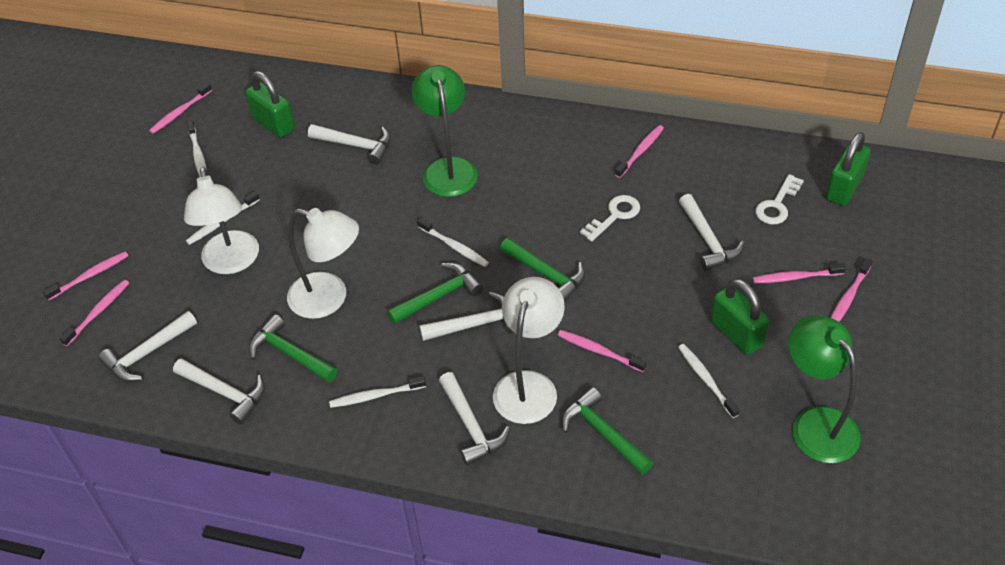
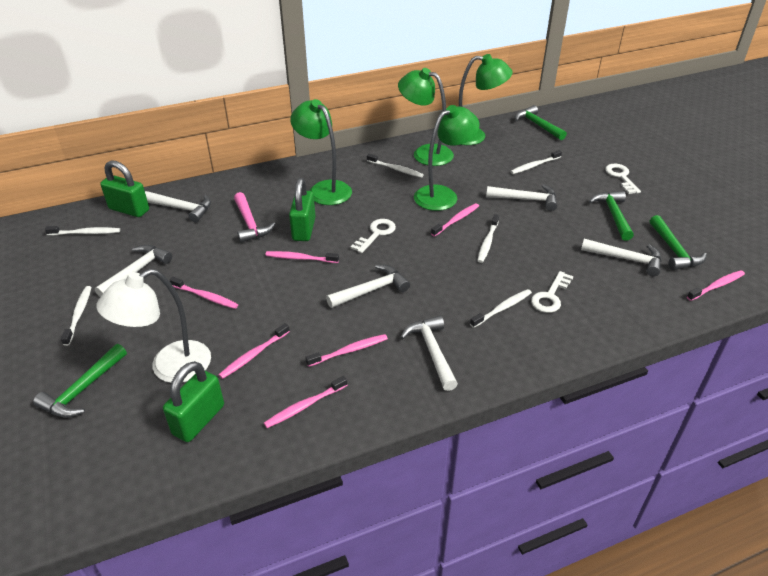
green lamp: [411,65,478,197] [788,315,861,463] = 2 -> [290,99,352,205] [398,68,454,166] [414,105,480,211] [459,54,513,145] = 4
pink hammer: none = 0 -> [234,192,275,243] = 1
white key: [580,195,640,242] [755,174,804,225] = 2 -> [351,219,396,253] [531,271,573,313] [605,164,641,194] = 3
white lamp: [184,167,259,274] [287,208,359,319] [493,277,565,424] = 3 -> [96,269,211,383] = 1
white toothbrush: [186,120,207,177] [186,191,260,245] [329,376,426,408] [417,218,489,267] [678,344,739,418] = 5 -> [45,226,120,236] [61,286,91,346] [367,154,424,178] [470,289,532,328] [477,214,499,263] [510,150,562,174] = 6

